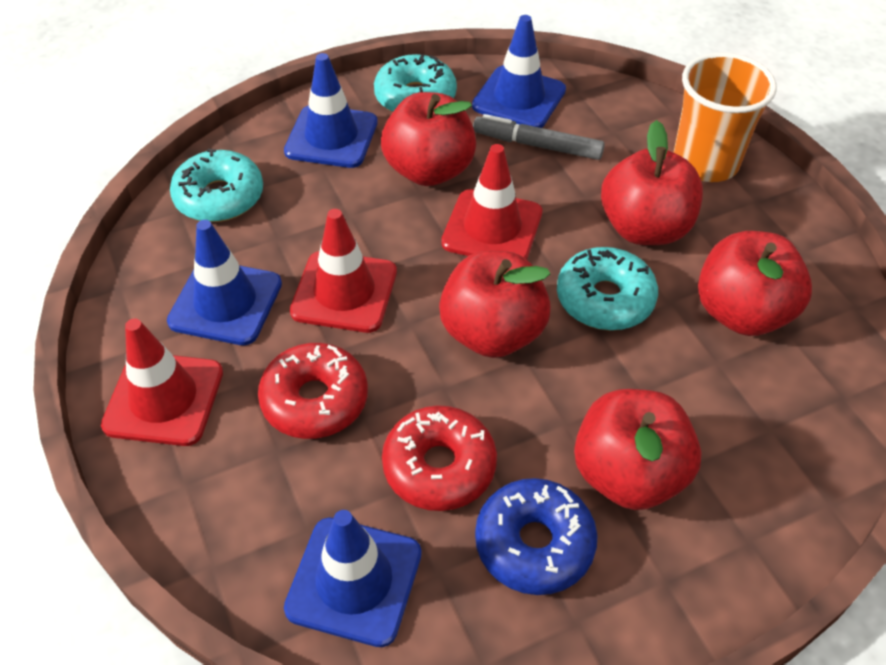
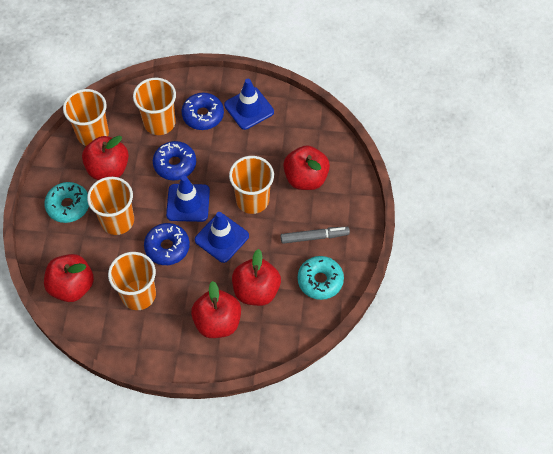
blue donut: [475,478,597,595] = 1 -> [144,223,190,265] [153,141,196,181] [182,93,224,130] = 3
blue traffic cone: [167,220,282,345] [284,53,378,168] [284,510,422,647] [472,15,566,128] = 4 -> [166,176,210,222] [195,212,249,263] [224,79,274,130] = 3
orange cup: [673,53,777,182] = 1 -> [63,89,109,146] [87,177,134,235] [108,252,156,310] [133,78,176,135] [229,156,274,214] = 5
red donut: [258,343,368,439] [382,405,497,511] = 2 -> none = 0
red traffic cone: [101,319,223,446] [290,209,397,333] [441,144,542,260] = 3 -> none = 0
turquoise donut: [170,149,263,222] [374,54,457,112] [557,247,658,330] = 3 -> [44,182,89,223] [298,256,344,300] = 2

